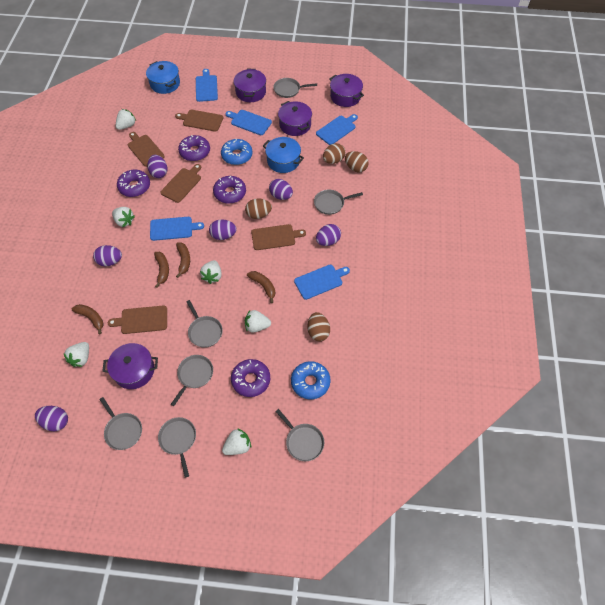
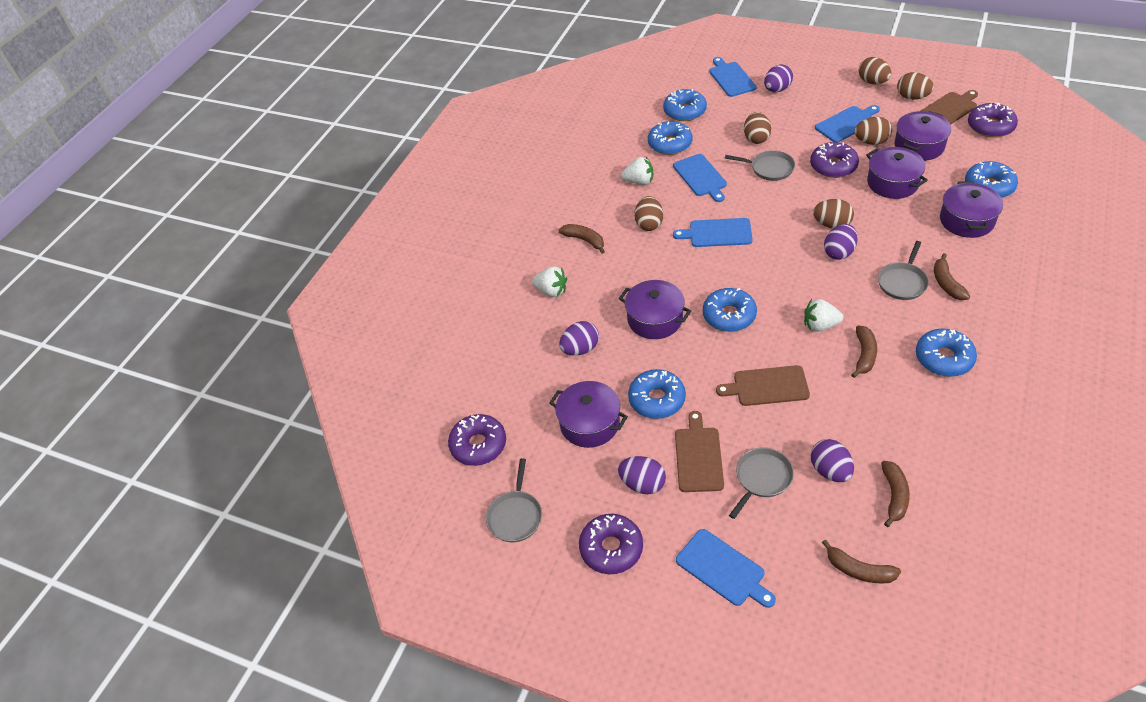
blue donut: [221,139,253,165] [291,361,330,399] = 2 -> [628,369,686,419] [648,121,692,155] [663,89,707,121] [703,288,757,332] [916,328,977,377] [965,161,1018,198] = 6
blue pot: [146,61,180,94] [263,137,304,173] = 2 -> none = 0
brown banana: [72,304,104,334] [154,252,169,288] [176,242,190,278] [247,271,275,303] = 4 -> [558,224,605,254] [822,540,901,583] [851,326,877,378] [881,461,910,527] [934,253,970,300] = 5
brown cutting board: [108,305,167,334] [128,132,165,167] [160,164,201,203] [175,110,223,132] [251,224,306,250] = 5 -> [675,411,724,492] [716,365,810,406] [921,90,978,125] = 3
brown egg: [245,199,272,219] [307,312,330,341] [323,143,345,164] [345,151,369,172] = 4 -> [635,196,663,231] [744,112,771,144] [813,199,854,229] [854,117,892,145] [859,57,891,84] [897,72,934,100] = 6
grey pan: [99,397,142,450] [158,417,196,478] [171,355,213,406] [186,300,223,348] [273,78,317,98] [275,409,324,461] [314,190,363,215] = 7 -> [486,458,542,542] [725,150,795,181] [729,448,794,519] [878,241,929,300] = 4
purple egg: [35,406,68,431] [93,245,122,266] [147,155,167,178] [209,219,236,240] [269,179,293,200] [316,224,341,246] = 6 -> [559,321,599,356] [618,456,666,494] [764,64,793,92] [811,439,854,482] [824,224,858,260] = 5
purple pot: [102,343,158,389] [234,69,266,102] [278,101,312,136] [329,74,364,107] = 4 -> [549,381,628,448] [619,280,691,339] [866,147,928,199] [894,111,951,161] [940,181,1003,238] = 5
white strawberry: [63,342,89,367] [112,207,135,227] [116,109,136,130] [200,260,222,284] [222,428,251,455] [245,310,271,332] = 6 -> [532,266,567,297] [621,157,653,185] [804,299,843,332] = 3

